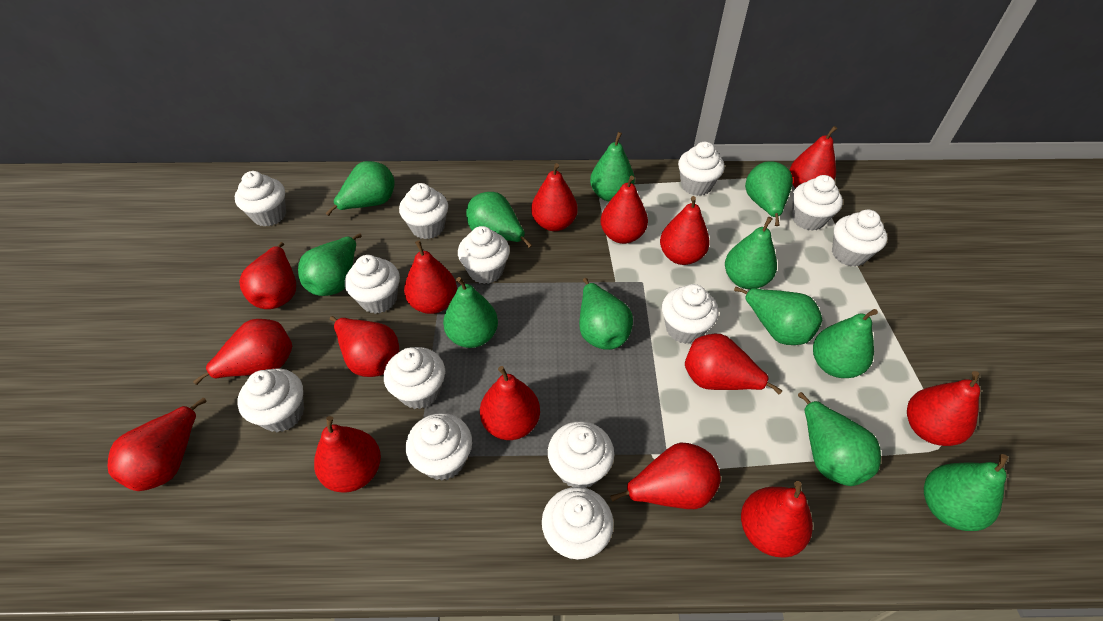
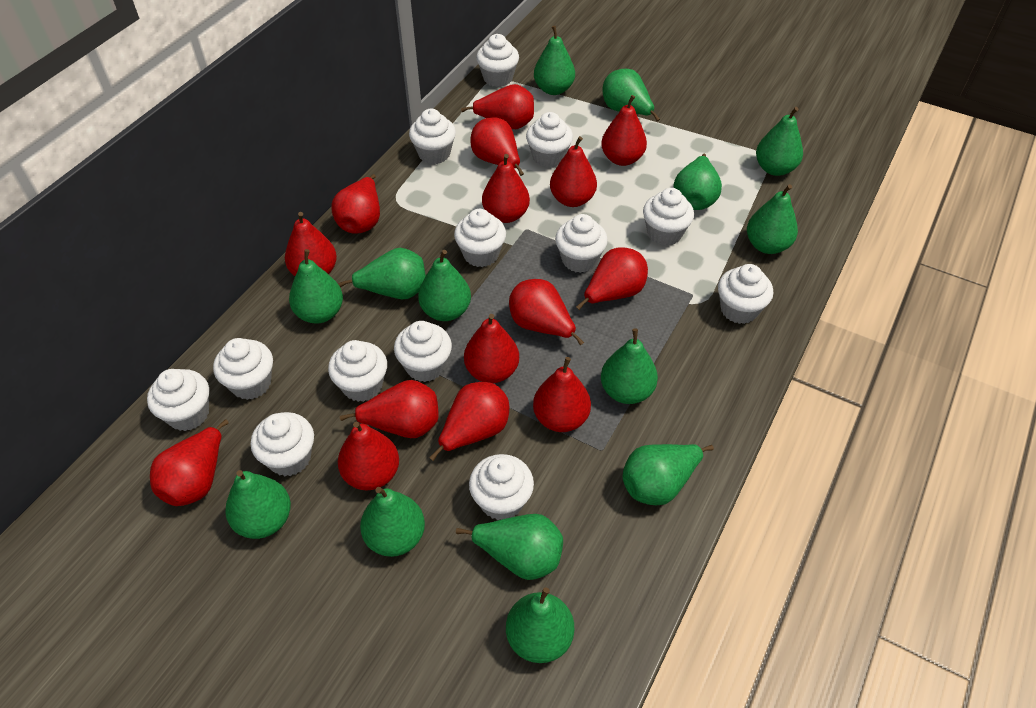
green pear: [298,233,362,296] [326,161,395,216] [443,277,498,348] [466,192,532,248] [579,278,633,350] [590,132,635,202] [725,217,777,289] [734,287,822,345] [745,161,793,226] [798,392,881,486] [813,309,878,378] [924,454,1008,531] = 12 -> [225,470,291,539] [289,249,343,323] [338,248,426,299] [360,487,425,557] [418,250,471,321] [456,514,563,580] [506,587,574,663] [534,26,575,95] [601,329,658,404] [602,69,660,121] [622,444,714,505] [673,154,722,210] [747,184,798,254] [756,107,803,176] = 14

